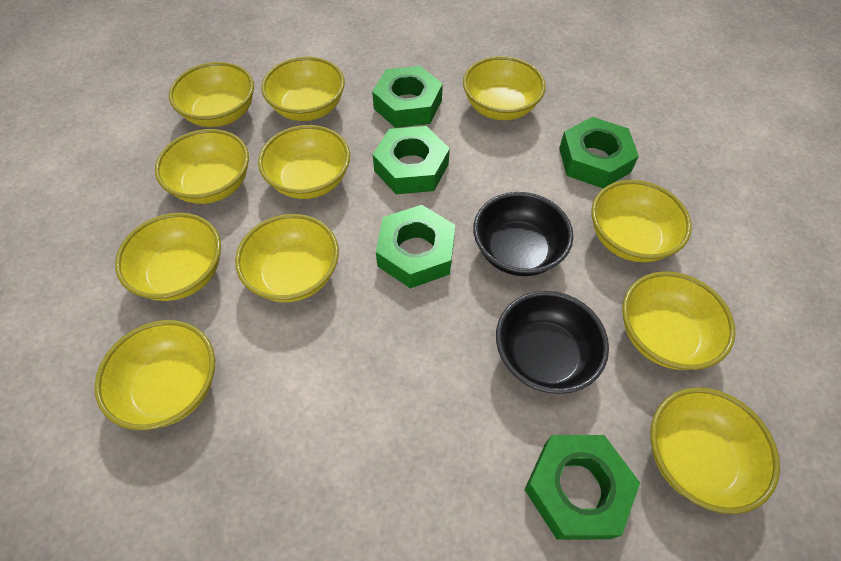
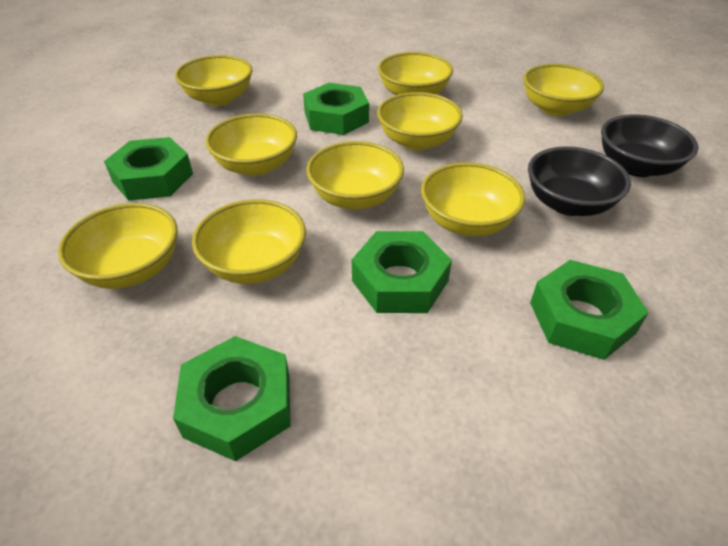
yellow bowl: [95,320,215,430] [115,213,221,301] [155,129,249,204] [169,62,254,127] [235,214,339,302] [258,125,350,199] [261,57,345,121] [463,56,546,120] [591,180,692,262] [622,271,735,370] [650,387,780,514] = 11 -> [58,203,178,289] [175,55,252,106] [192,199,306,284] [205,113,297,176] [306,141,404,210] [377,92,463,151] [378,52,453,95] [421,162,525,236] [523,64,604,117] = 9

